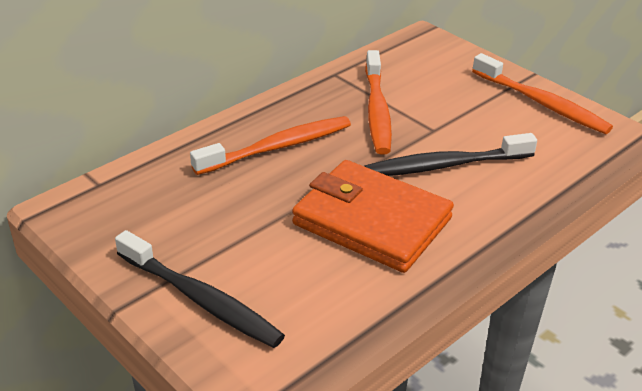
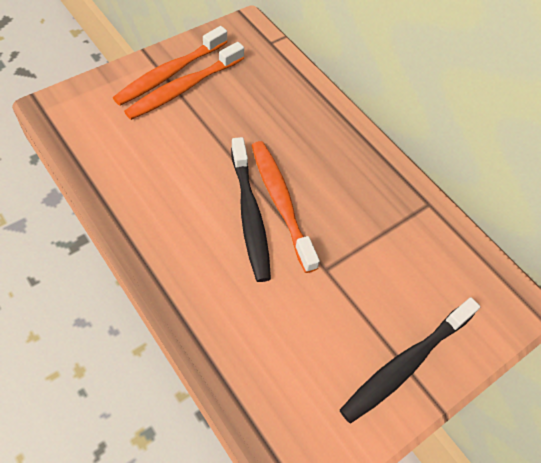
orange wallet: [292,160,454,273] = 1 -> none = 0

